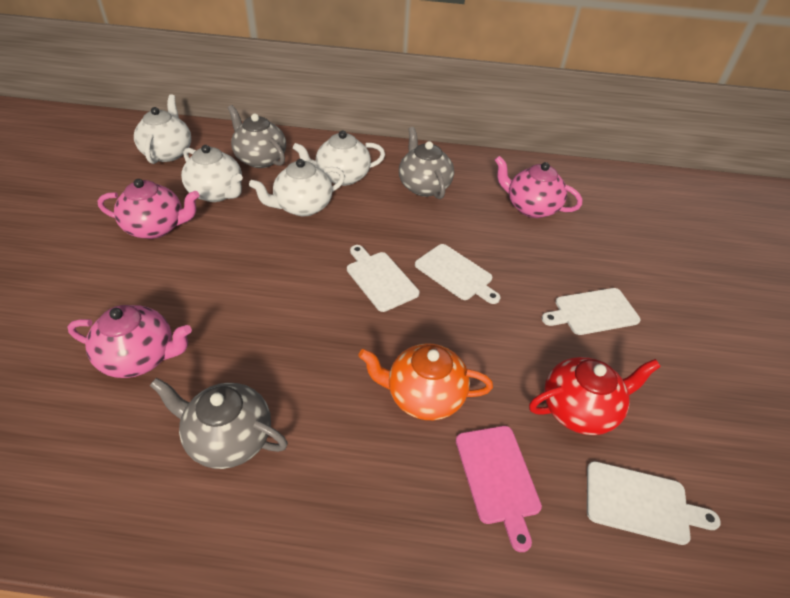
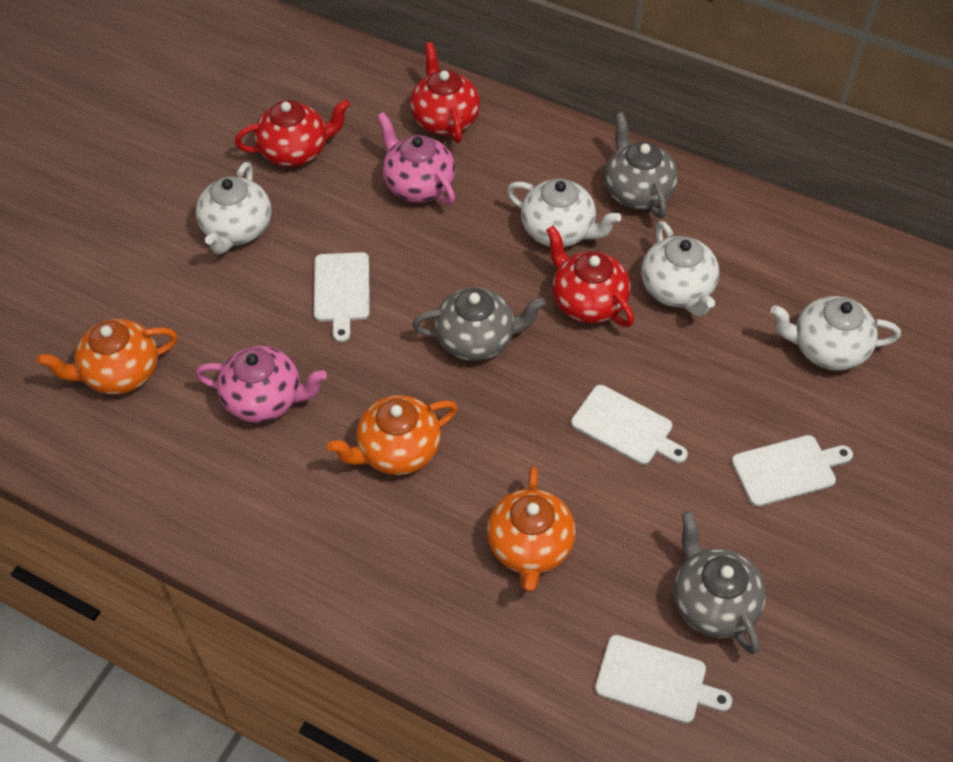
orange teapot: [358,343,493,420] = 1 -> [37,319,178,394] [327,395,458,475] [487,466,576,592] = 3
pink cutting board: [456,426,542,552] = 1 -> none = 0
pink teapot: [67,305,192,378] [97,179,200,239] [495,156,582,218] = 3 -> [195,346,327,423] [377,112,455,205] = 2
red teapot: [529,357,661,435] = 1 -> [235,99,350,167] [410,42,480,143] [546,226,634,327] = 3

